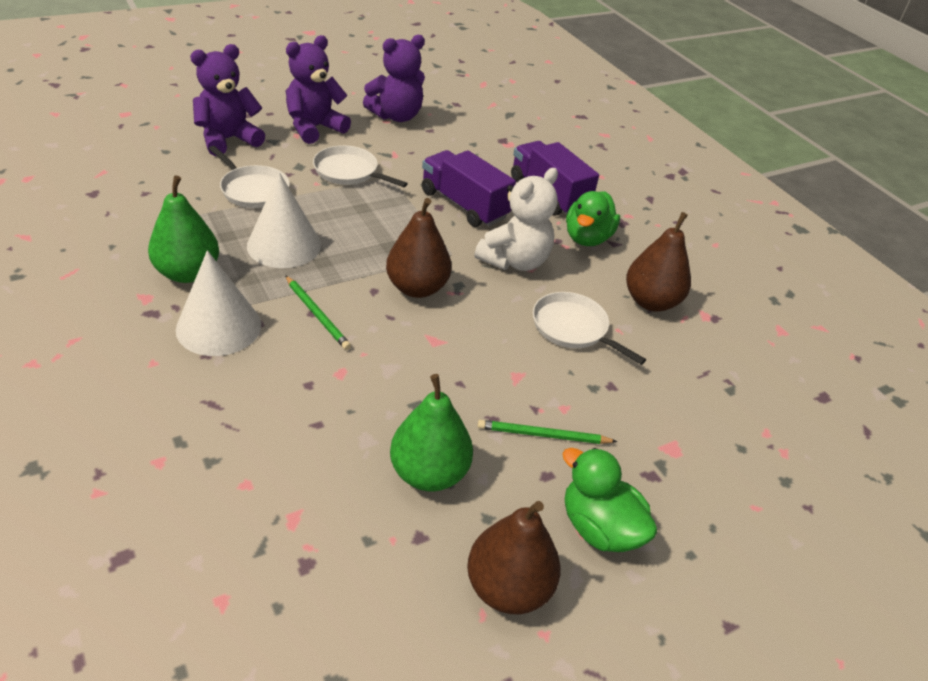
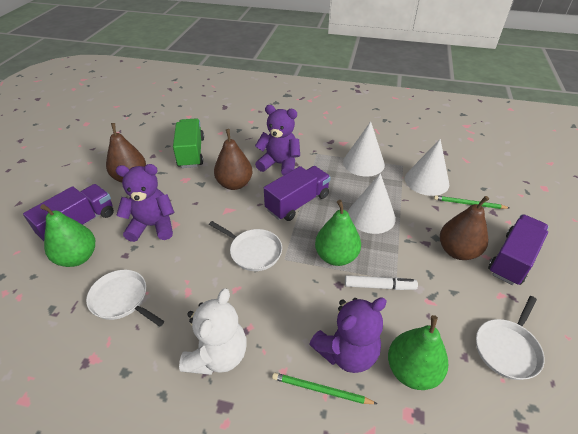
green duck: [562,448,657,552] [566,191,620,246] = 2 -> none = 0
green pear: [148,175,219,283] [390,374,473,491] = 2 -> [40,204,95,267] [315,200,361,266] [388,315,448,390] = 3
green truck: none = 0 -> [173,118,204,168] = 1
purple truck: [422,150,516,227] [511,141,599,215] = 2 -> [23,184,114,241] [264,166,331,221] [488,215,549,285] = 3
white cone: [176,250,261,356] [247,172,321,268] = 2 -> [343,121,385,177] [348,173,396,234] [405,139,449,196] = 3
white marker: none = 0 -> [345,275,418,290] = 1

